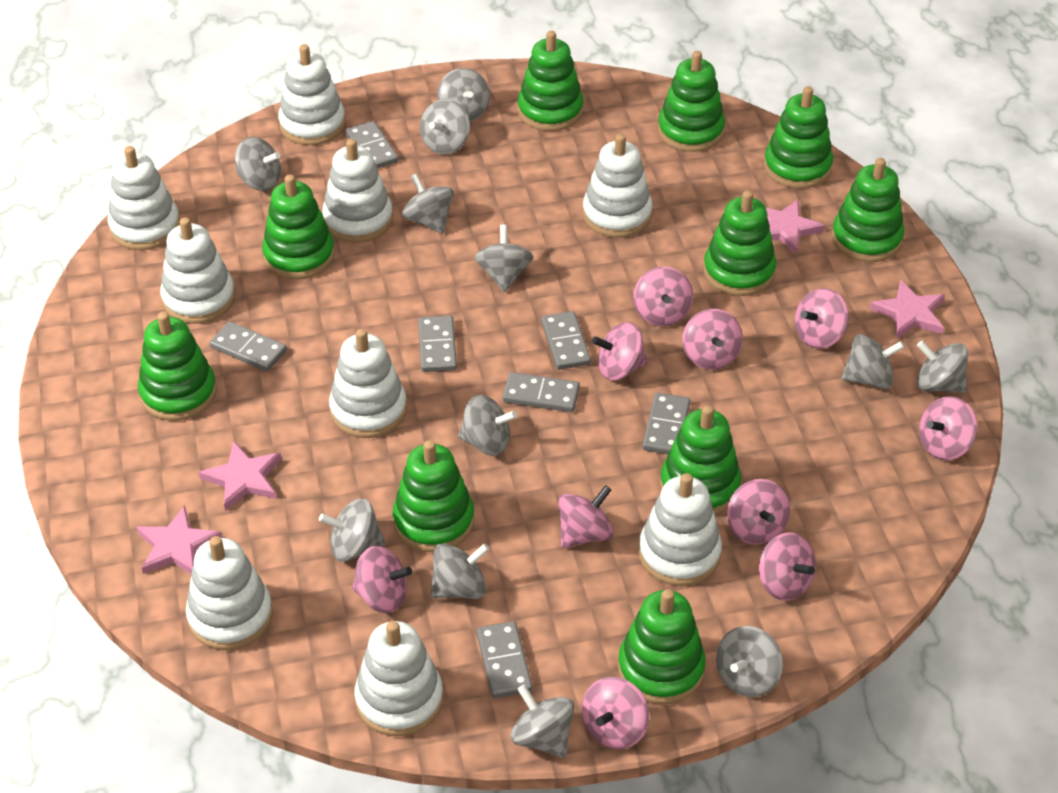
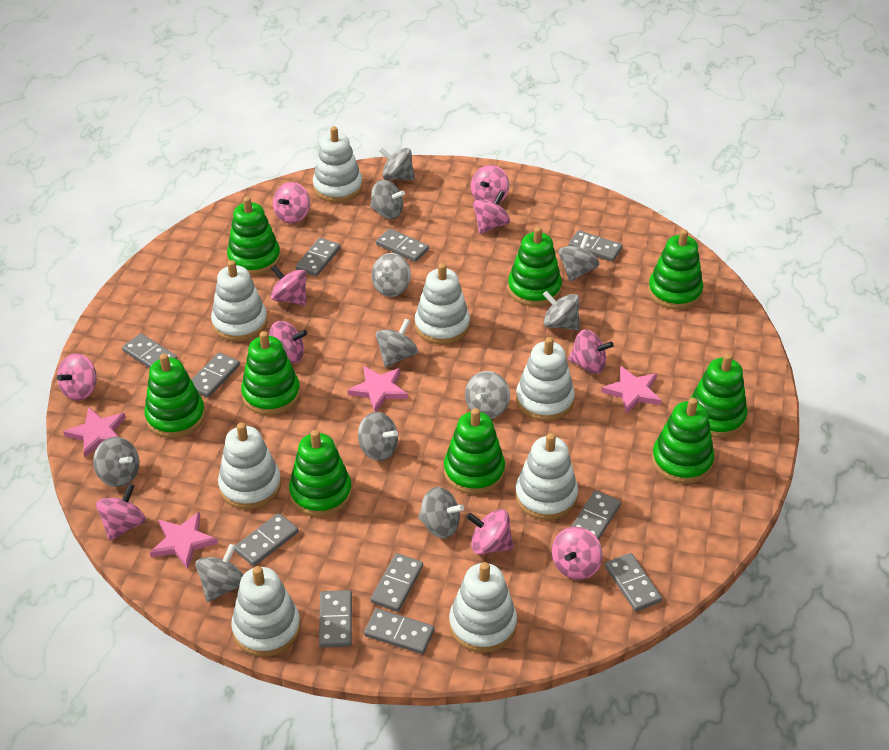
green stacking toy: [138,312,217,421] [262,174,335,280] [393,440,474,552] [518,31,584,131] [618,589,706,704] [658,51,725,152] [660,405,741,515] [704,190,776,296] [764,86,833,189] [832,158,904,262] = 10 -> [144,354,205,438] [227,197,281,276] [241,331,300,415] [289,430,352,517] [444,408,505,494] [508,227,562,307] [648,229,703,310] [652,398,714,484] [691,353,747,438] = 9
grey domino: [210,321,287,371] [346,121,399,168] [418,315,457,372] [477,621,532,698] [503,372,580,412] [541,311,591,370] [642,393,691,454] = 7 -> [122,333,177,368] [191,352,240,398] [234,513,298,566] [295,238,340,276] [319,590,352,647] [364,608,434,654] [371,553,423,612] [376,229,429,262] [568,230,623,262] [571,490,621,540] [605,553,662,612] = 11
grey spinning top: [235,137,281,191] [319,498,385,562] [402,173,454,234] [420,99,470,154] [431,543,489,599] [437,68,490,122] [458,395,517,456] [475,225,533,292] [510,684,574,758] [716,626,783,697] [842,334,904,389] [917,341,968,393] = 12 -> [93,437,139,487] [195,544,243,602] [358,412,398,461] [370,180,405,219] [371,253,411,297] [376,318,418,368] [379,147,415,180] [418,487,464,538] [465,371,510,418] [543,291,580,330] [559,235,600,282] = 11
white stacking toy: [107,146,180,250] [160,217,235,324] [186,536,273,650] [278,44,346,145] [322,139,393,243] [329,329,407,438] [355,621,443,736] [583,134,653,238] [638,473,722,586] = 9 -> [211,260,268,342] [218,423,281,509] [231,566,301,657] [313,127,363,202] [415,263,470,344] [449,562,517,653] [515,433,578,520] [516,337,575,421] = 8

